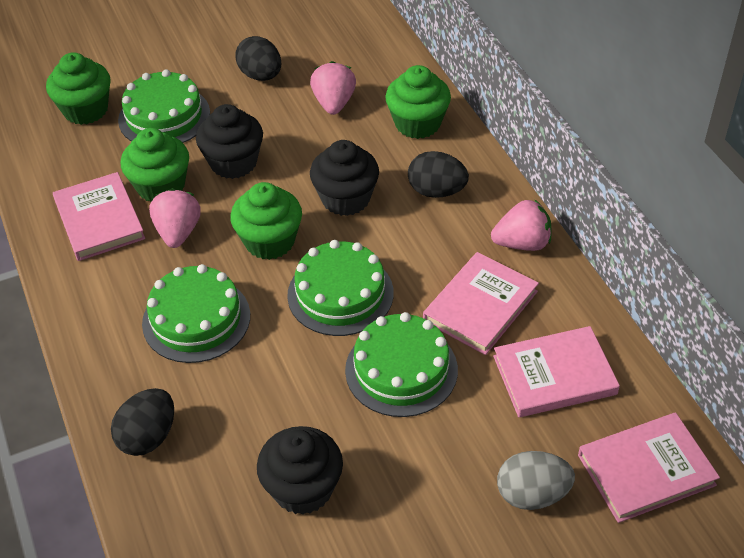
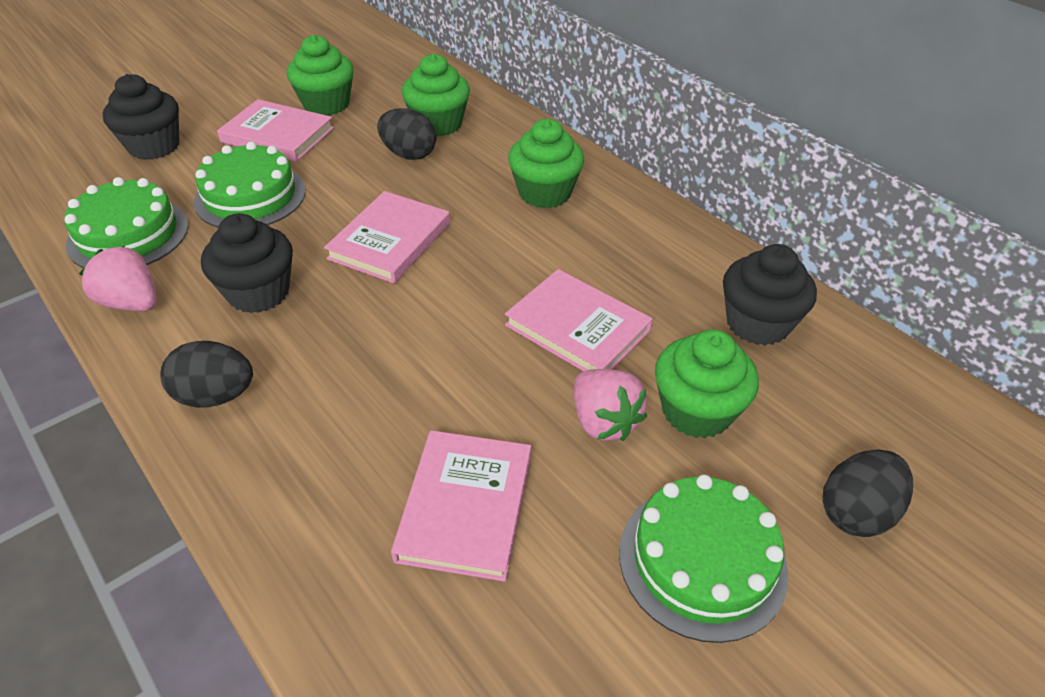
green cake: [118,69,210,143] [142,264,250,363] [287,240,394,336] [345,312,458,417] = 4 -> [64,177,189,268] [194,142,306,228] [619,474,788,643] = 3
grey egg: [497,451,575,510] = 1 -> none = 0
pink strawberry: [149,189,201,248] [310,61,356,115] [491,199,552,251] = 3 -> [79,246,157,311] [574,369,647,441] = 2

